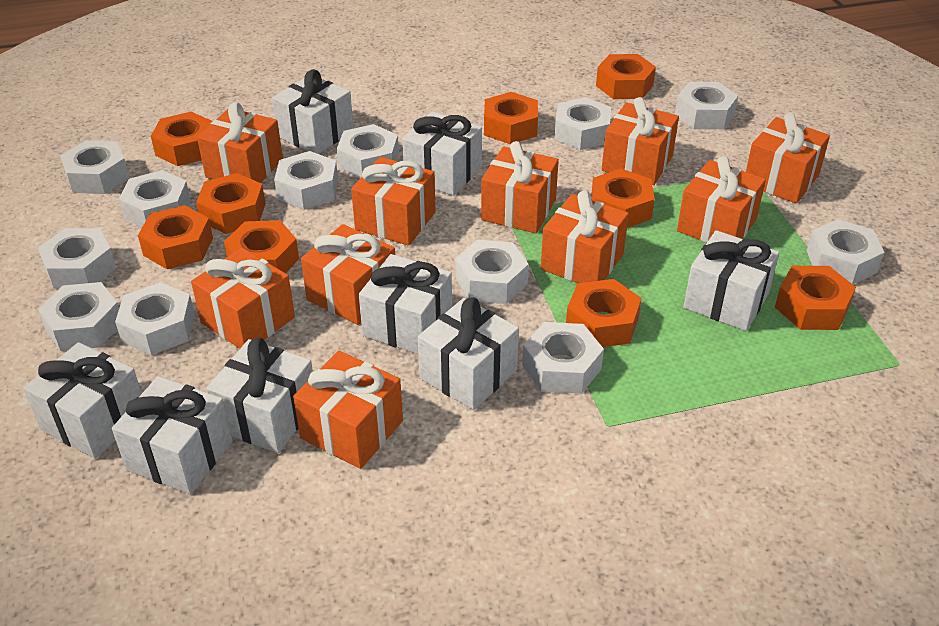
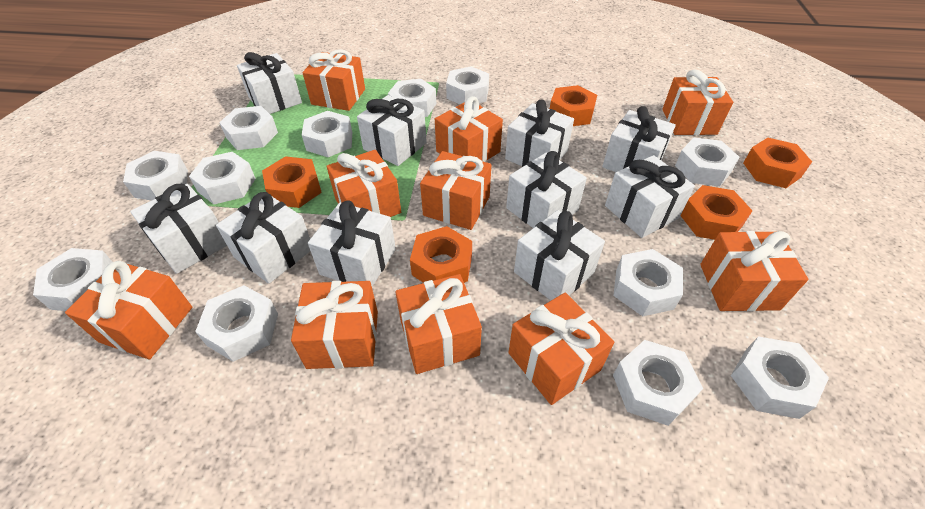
orange nut: [138,205,213,269] [151,112,212,166] [196,173,266,234] [224,220,299,273] [484,92,538,144] [566,279,642,347] [591,169,655,228] [596,54,656,99] [775,266,856,330] = 9 -> [262,156,322,208] [410,226,472,283] [550,85,597,126] [681,185,753,240] [743,138,812,188] = 5
white gift: [23,342,142,459] [112,376,233,494] [207,338,313,453] [272,69,354,154] [359,254,452,354] [402,111,482,196] [418,298,519,410] [683,230,779,331] = 8 -> [130,184,227,274] [216,192,310,284] [237,52,302,114] [308,200,396,286] [357,95,427,166] [505,99,574,167] [506,151,587,228] [514,210,605,300] [602,106,676,172] [605,155,695,238] = 10

